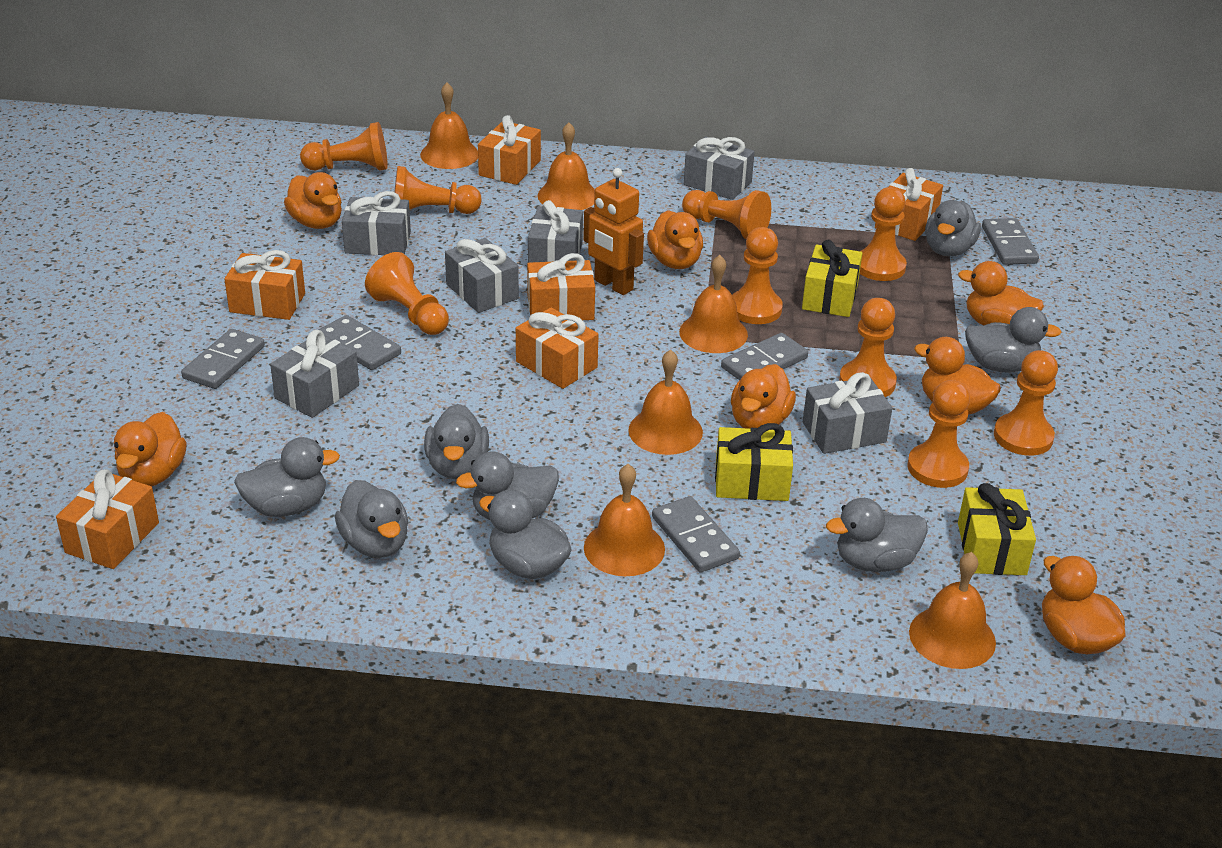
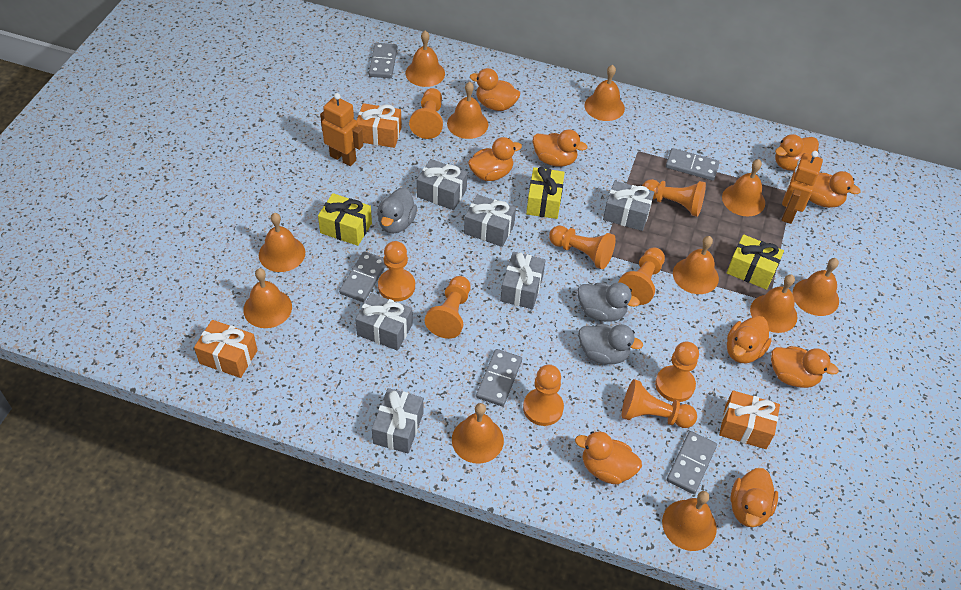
grey duck: [234,437,340,517] [335,480,408,558] [424,404,489,479] [456,451,559,520] [479,489,572,579] [826,498,928,572] [925,200,981,256] [965,307,1061,372] = 8 -> [377,187,417,233] [577,282,640,322] [578,324,643,364] = 3
orange bell: [420,83,478,169] [537,122,595,210] [584,464,665,576] [628,349,703,455] [679,255,748,353] [909,552,996,669] = 6 -> [243,268,292,328] [259,213,305,272] [405,31,445,87] [447,82,488,139] [452,403,504,464] [584,65,625,121] [662,491,717,551] [673,236,719,294] [722,159,765,216] [750,274,797,333] [793,258,839,316] = 11
orange duck: [114,412,187,486] [284,172,342,229] [647,210,703,269] [731,364,796,429] [914,337,1001,415] [958,261,1044,326] [1042,556,1126,654] = 7 -> [468,137,522,181] [470,68,520,111] [533,130,587,167] [575,431,642,485] [727,316,772,363] [730,468,778,527] [771,346,839,388] [775,134,819,171] [809,171,861,208] = 9
orange gift: [56,469,159,569] [224,250,305,320] [478,115,541,185] [516,307,599,389] [527,253,595,320] [875,168,943,241] = 6 -> [194,320,258,378] [357,103,402,148] [719,390,780,449] = 3
orange robot: [583,168,644,295] = 1 -> [320,93,363,166] [781,151,823,224] = 2

